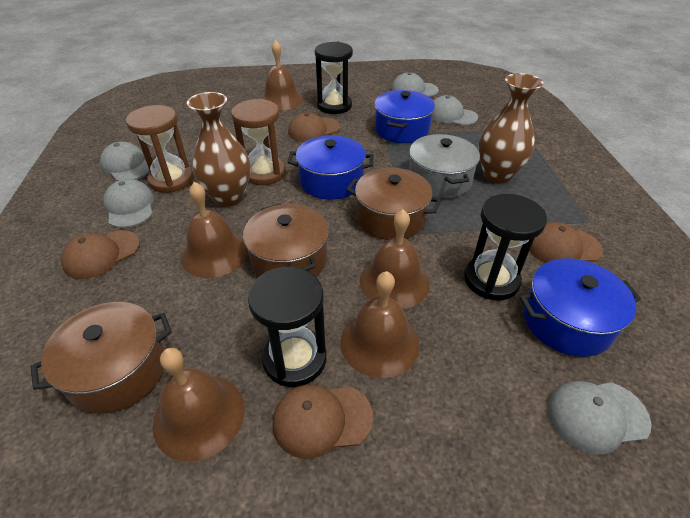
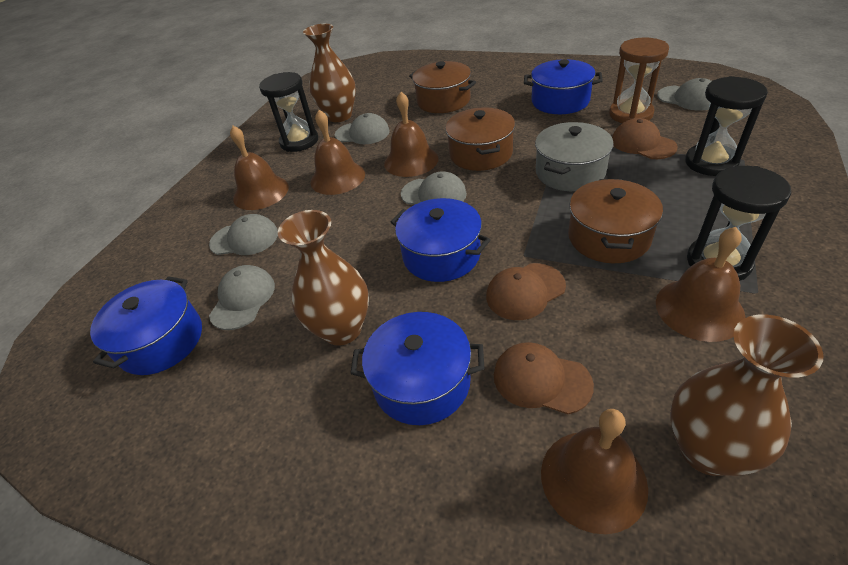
blue pot: [287,135,373,200] [374,90,435,143] [520,258,641,357] = 3 -> [90,276,202,375] [350,312,485,425] [391,198,490,282] [524,59,603,114] = 4
brown cap: [61,230,140,279] [272,385,373,459] [288,112,340,142] [530,222,603,263] = 4 -> [486,263,566,320] [494,342,594,414] [612,118,678,159] = 3
brown hourglass: [126,105,194,193] [231,99,286,185] = 2 -> [609,37,669,123] = 1
brown vase: [187,92,251,207] [478,73,544,184] = 2 -> [278,210,369,346] [303,24,356,122] [670,315,824,476] = 3

